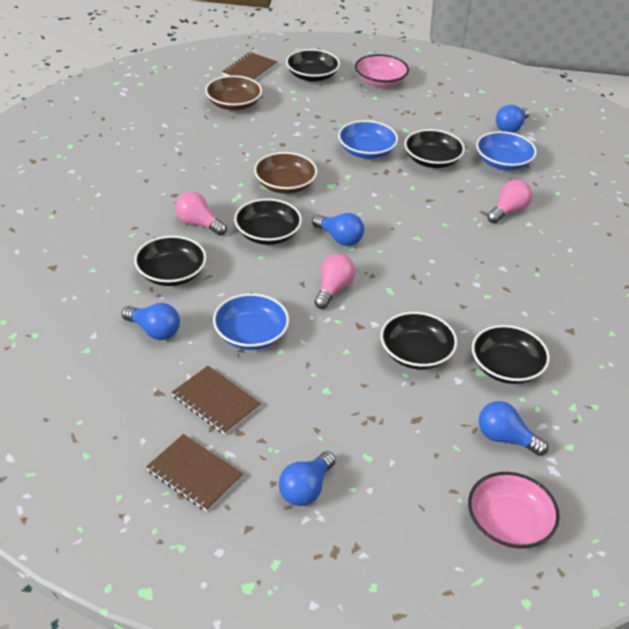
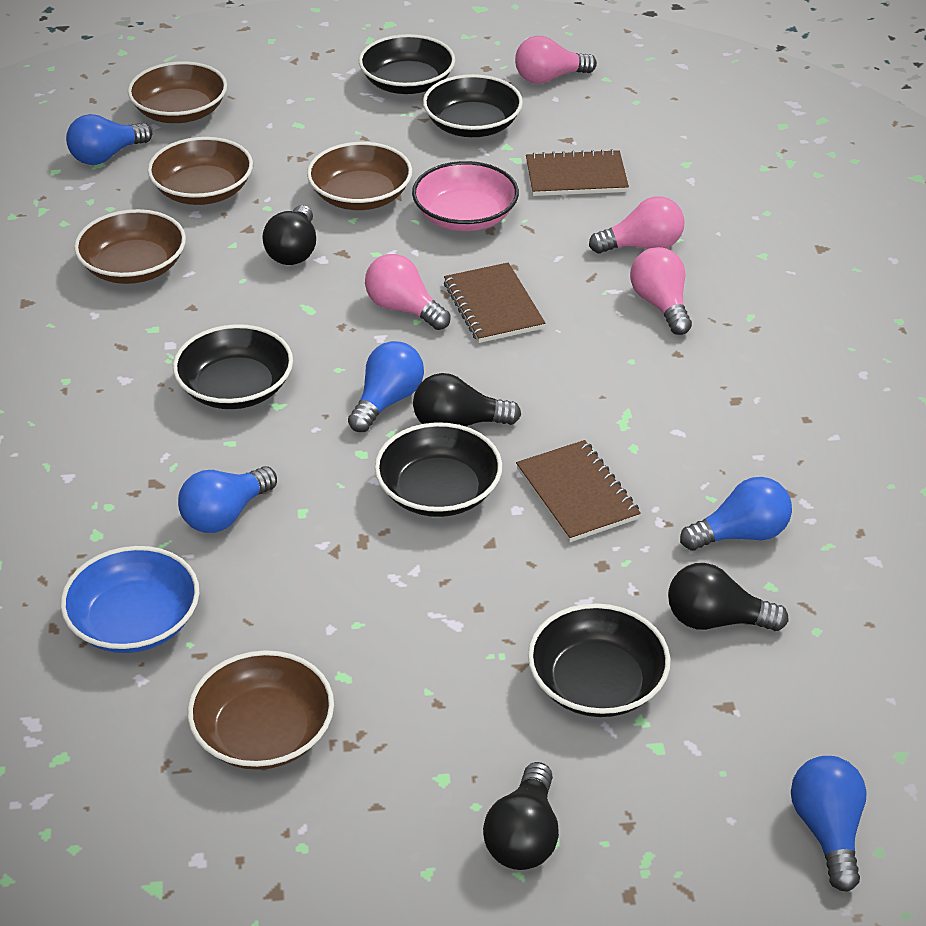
black bowl: [134,236,207,286] [234,198,302,245] [286,49,340,82] [380,312,457,369] [404,129,465,168] [472,325,550,384] = 6 -> [173,324,293,409] [359,34,455,94] [375,422,502,517] [423,74,523,137] [528,603,671,717] = 5
black light bulb: none = 0 -> [262,205,316,265] [413,373,521,426] [483,762,559,870] [668,563,788,631] = 4
blue bowl: [213,293,289,350] [338,120,398,159] [476,131,537,170] = 3 -> [61,546,199,653] = 1
brown bowl: [205,75,262,110] [254,152,318,194] = 2 -> [74,209,186,284] [128,61,227,123] [148,137,253,205] [188,650,334,770] [307,142,412,210] = 5
pink bowl: [355,54,409,87] [468,472,560,549] = 2 -> [412,161,519,231] = 1
pink light bulb: [175,192,227,236] [314,254,356,309] [487,180,532,223] = 3 -> [365,254,451,330] [515,36,597,84] [589,196,685,254] [630,247,692,335] = 4

